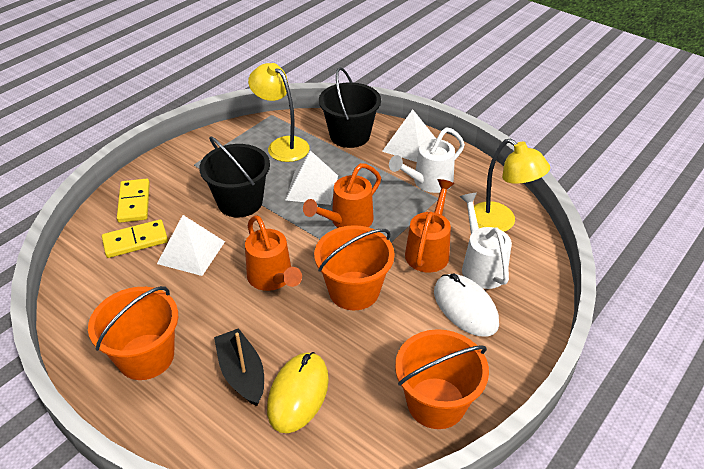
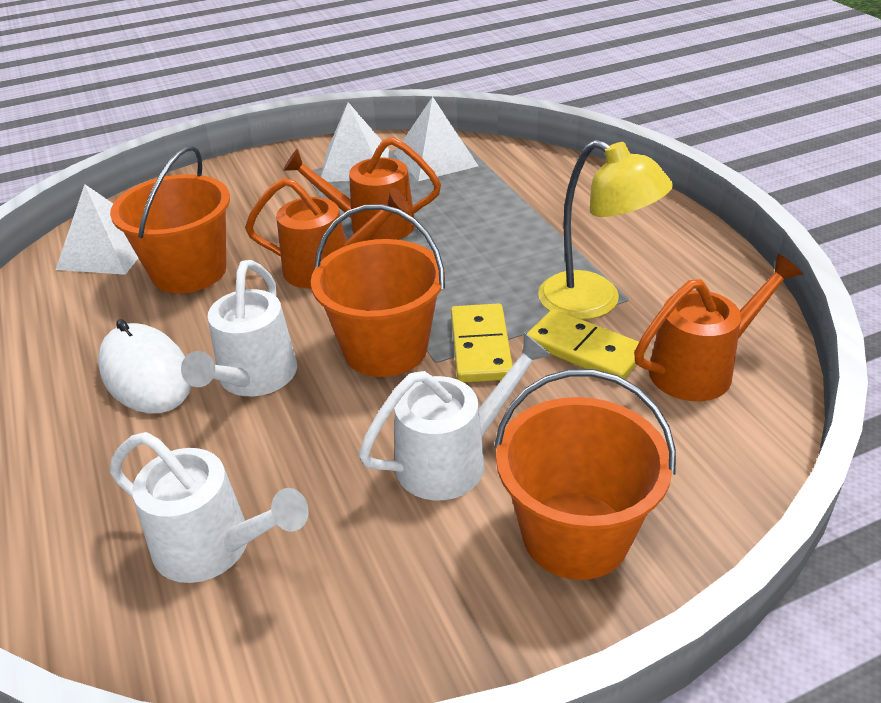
black boat: [214,328,264,406] = 1 -> none = 0
black bucket: [199,136,270,217] [319,67,381,148] = 2 -> none = 0
white watering can: [389,127,465,193] [460,193,512,289] = 2 -> [110,432,309,583] [181,260,297,396] [359,333,551,501] = 3
yellow lamp: [248,63,310,162] [474,138,550,232] = 2 -> [538,140,673,320] = 1
yellow mouse: [267,352,329,433] = 1 -> none = 0

